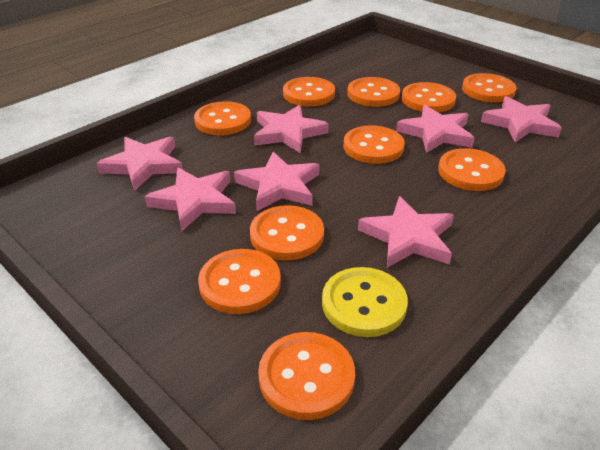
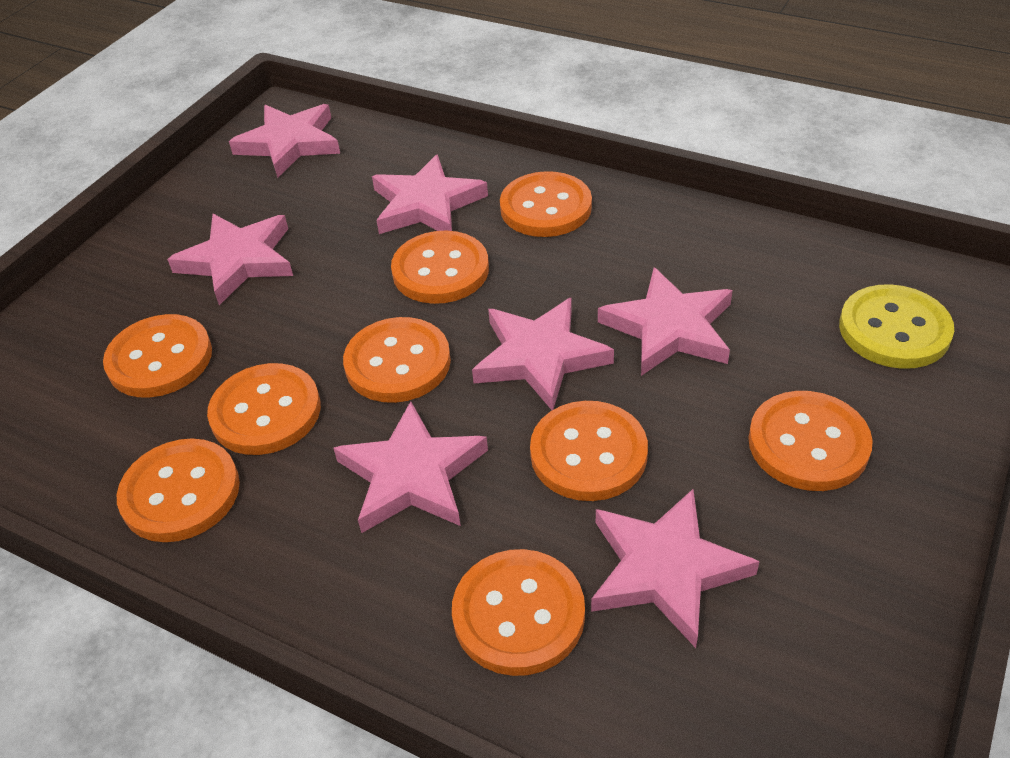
orange button: [194,101,251,135] [198,249,281,314] [250,205,324,260] [258,332,355,420] [283,77,335,107] [344,125,405,164] [347,77,400,107] [402,82,456,112] [438,148,506,191] [462,73,516,102] = 10 -> [103,314,212,398] [117,439,240,542] [207,363,321,455] [343,317,451,403] [391,230,489,304] [452,549,585,676] [500,171,592,237] [530,401,648,501] [748,391,873,491] = 9

